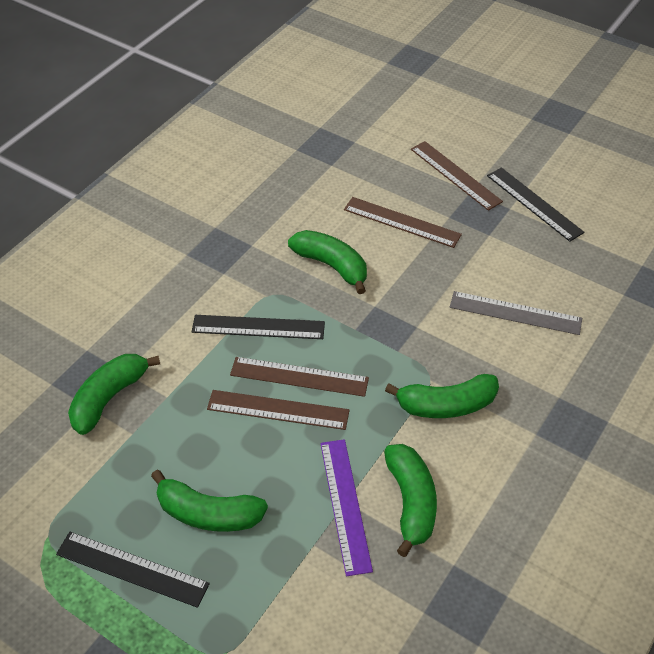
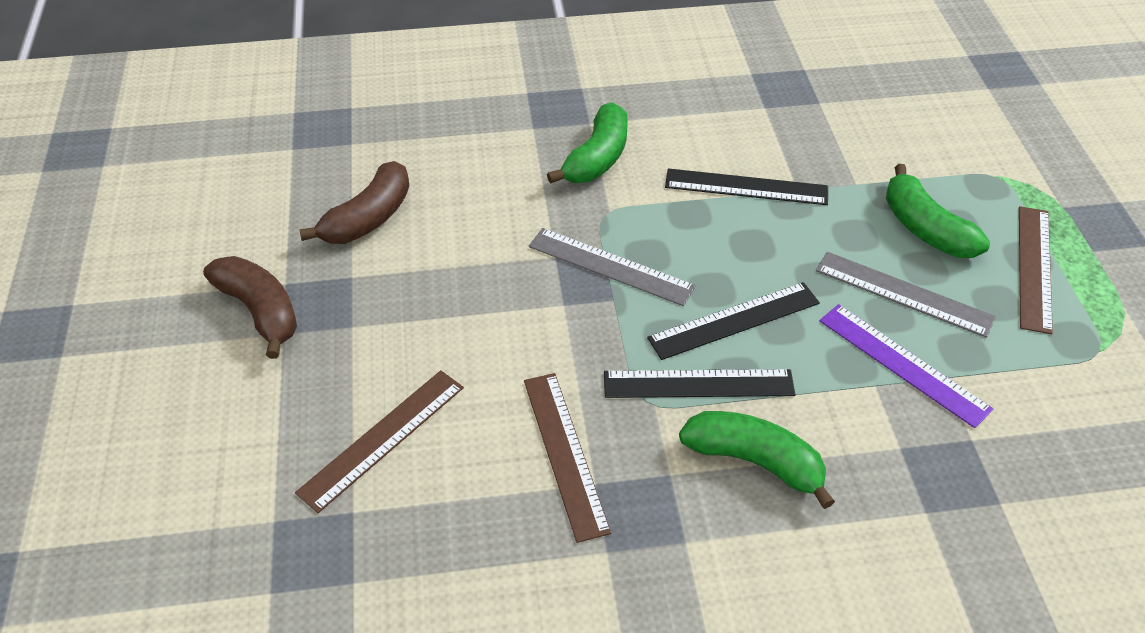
brown banana: none = 0 -> [203,256,297,359] [299,161,410,244] = 2
brown ruler: [207,390,350,430] [230,357,369,397] [344,197,462,248] [411,141,503,211] = 4 -> [295,370,464,513] [524,373,611,543] [1019,206,1053,334] = 3
green banana: [68,354,160,435] [151,470,268,532] [288,230,367,294] [384,444,437,557] [385,374,499,418] = 5 -> [547,102,628,184] [679,411,835,509] [886,164,990,258] = 3
grey ruler: [450,291,582,335] = 1 -> [529,228,696,306] [816,252,996,338] = 2

